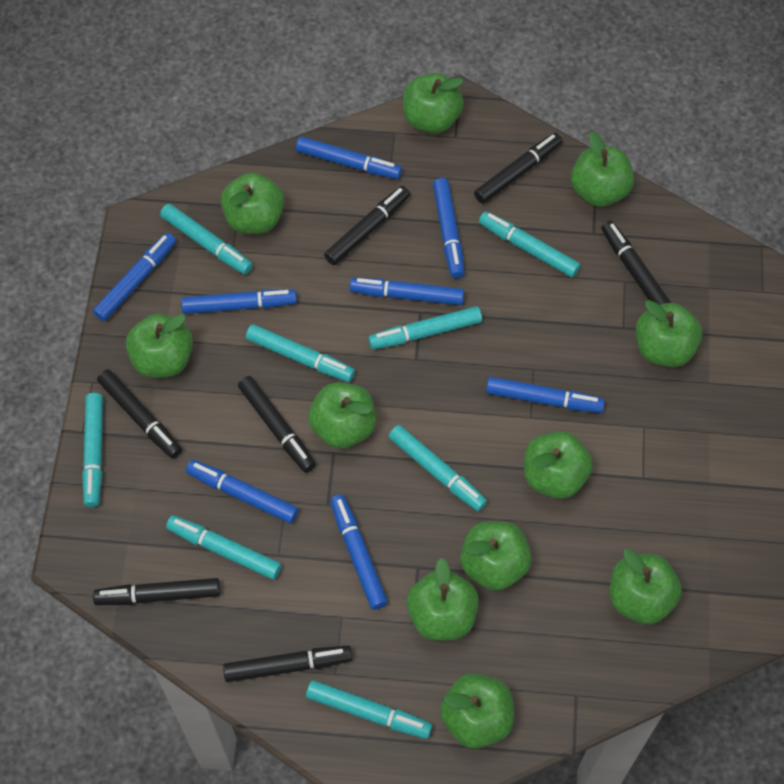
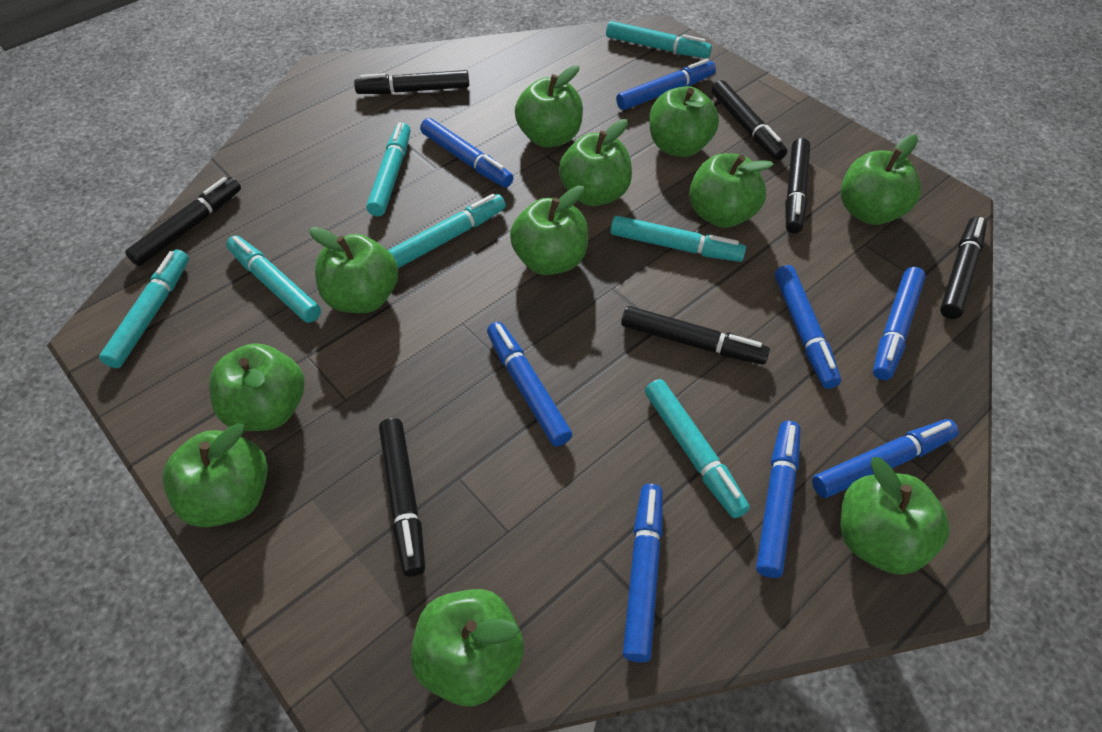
turquoise marker: [82,393,103,507] [160,204,253,275] [166,515,282,580] [246,324,355,382] [306,680,432,739] [368,306,482,349] [388,425,487,511] [479,211,580,277] = 8 -> [99,250,189,368] [226,236,321,323] [366,123,410,216] [388,194,506,268] [606,21,712,58] [611,216,746,262] [645,379,750,518] = 7

